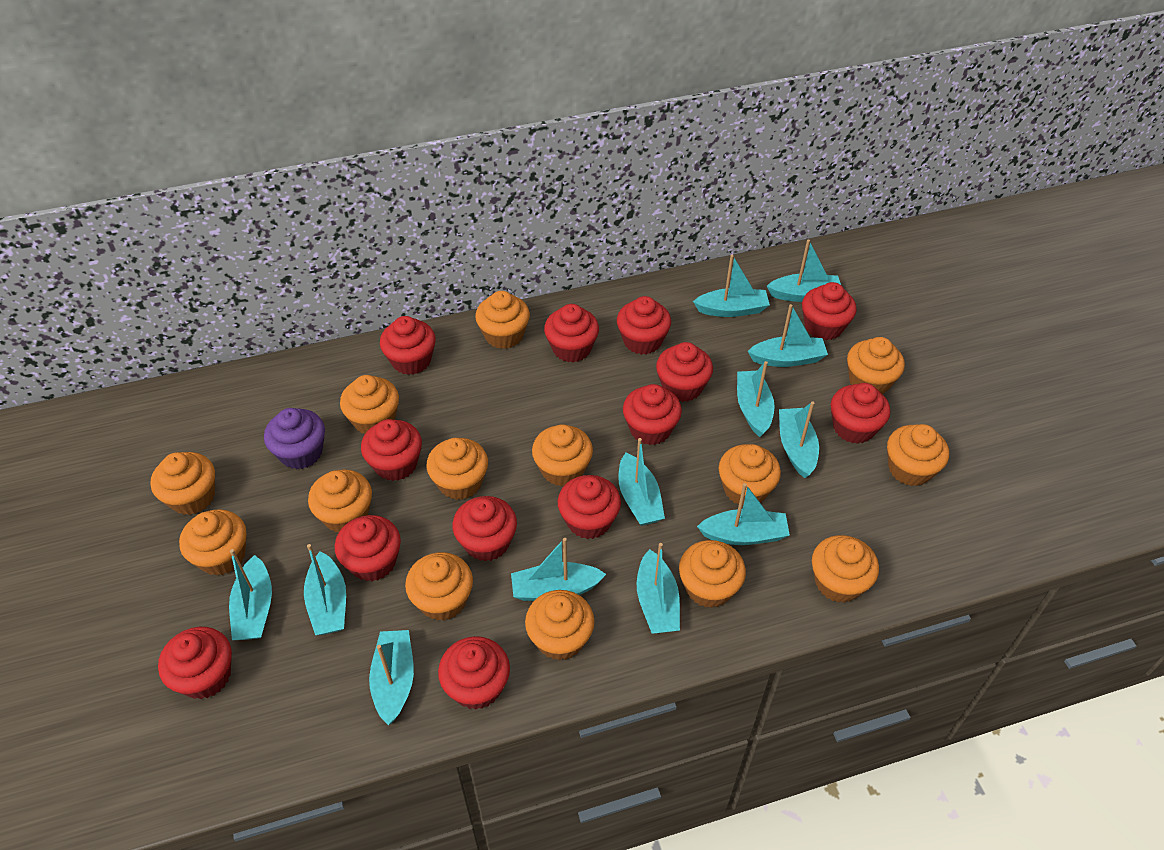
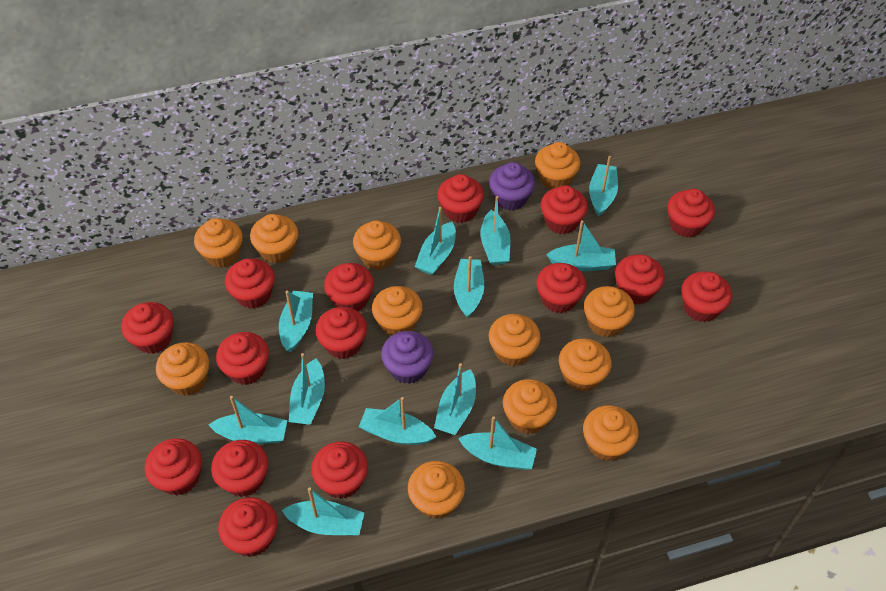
orange cupcake: [150,452,215,515] [179,509,247,576] [308,469,372,532] [340,375,399,433] [405,552,473,621] [426,438,488,500] [475,291,530,349] [525,590,594,661] [532,424,593,487] [679,540,746,608] [719,444,781,505] [812,535,879,603] [847,337,905,394] [887,424,949,486] = 14 -> [156,342,209,396] [194,218,243,268] [250,214,298,263] [353,220,401,270] [372,286,423,336] [408,461,465,519] [489,314,540,366] [503,379,557,434] [535,142,580,189] [559,338,612,392] [583,405,639,461] [584,286,635,338] = 12
purple cupcake: [264,408,325,469] = 1 -> [381,331,434,384] [489,162,535,211] = 2
red cupcake: [158,627,232,699] [335,515,401,581] [361,419,422,481] [380,316,436,375] [438,636,510,710] [452,496,517,562] [544,304,599,362] [558,475,621,539] [617,296,671,355] [623,384,682,445] [656,342,713,402] [802,282,857,340] [831,383,890,444] = 13 -> [121,302,173,354] [145,438,202,496] [211,440,268,497] [216,332,269,385] [218,497,278,557] [225,258,275,309] [311,441,368,499] [316,307,367,359] [324,263,374,311] [438,174,484,223] [537,263,586,313] [541,185,588,234] [615,255,665,305] [667,189,715,238] [681,271,732,322] = 15

